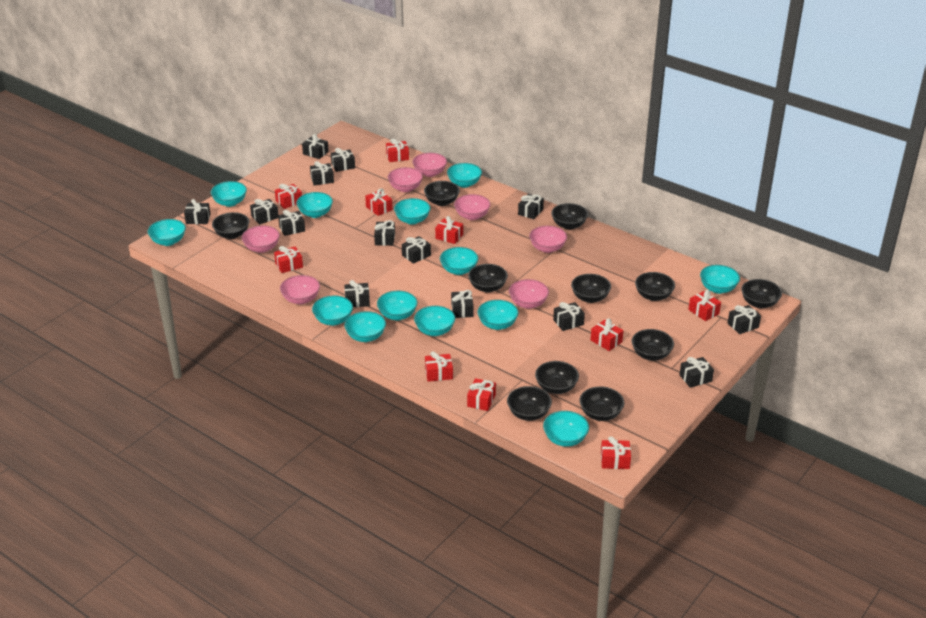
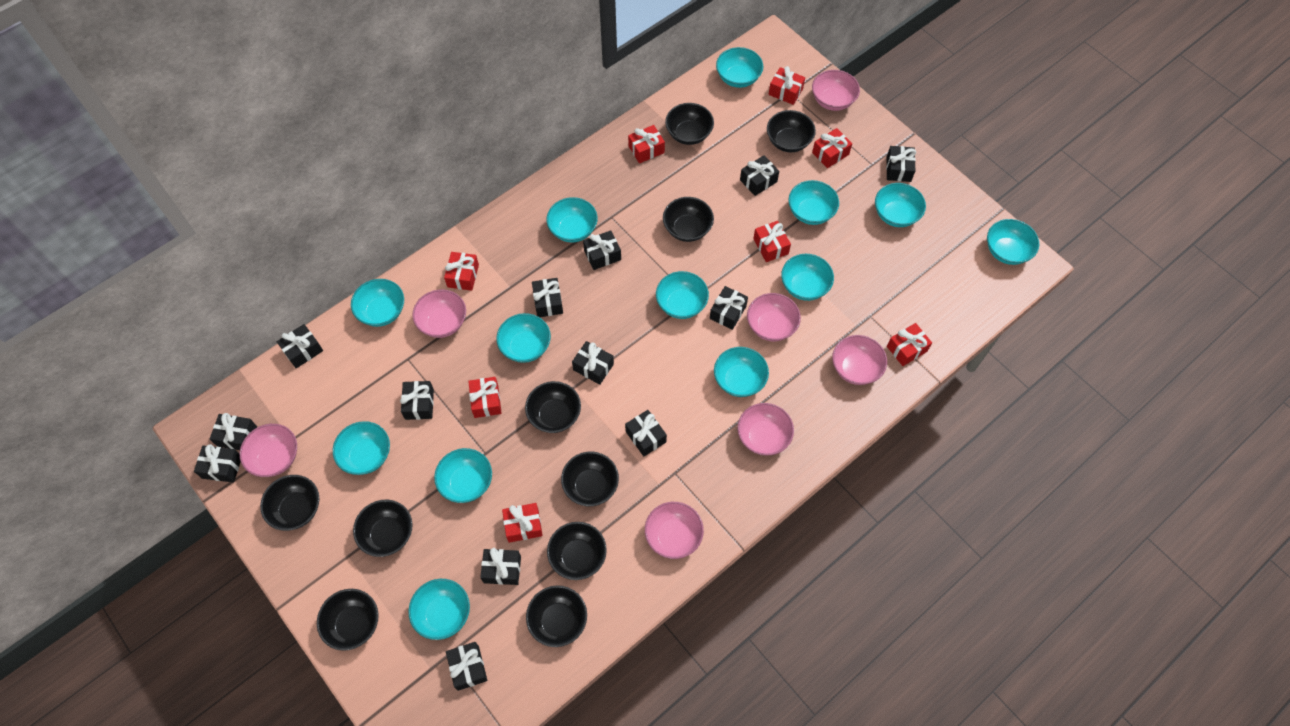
black bowl: [212,212,249,239] [424,181,460,206] [468,264,508,293] [507,386,552,421] [535,361,579,394] [551,203,588,230] [571,274,611,303] [579,386,625,421] [632,329,674,361] [635,272,675,301] [741,279,782,308] = 11 -> [260,475,319,531] [317,589,379,651] [353,500,413,557] [525,381,581,433] [526,585,587,647] [547,522,607,580] [561,452,619,506] [663,197,714,242] [665,103,714,145] [767,110,816,152] = 10
black gift: [184,199,210,224] [250,199,278,224] [278,210,305,236] [302,134,329,159] [310,161,334,186] [331,148,355,172] [344,280,370,307] [374,220,395,246] [402,236,431,264] [451,290,473,318] [518,194,544,219] [553,302,585,331] [679,357,714,388] [728,305,761,334] = 14 -> [194,444,241,483] [210,413,257,450] [277,324,323,368] [400,381,434,420] [446,642,487,691] [480,548,521,585] [532,278,563,317] [572,341,614,385] [583,230,621,270] [625,410,667,456] [710,286,748,330] [740,155,779,196] [886,146,916,182] = 13
red gift: [274,246,303,273] [275,184,302,209] [365,188,392,216] [386,139,409,162] [425,351,453,382] [435,216,463,244] [467,378,496,411] [591,319,623,351] [601,436,631,469] [688,290,721,321] = 10 -> [444,252,479,291] [468,377,502,418] [502,503,543,543] [628,125,665,163] [753,221,791,262] [769,66,805,105] [812,128,852,168] [887,323,932,366] = 8

